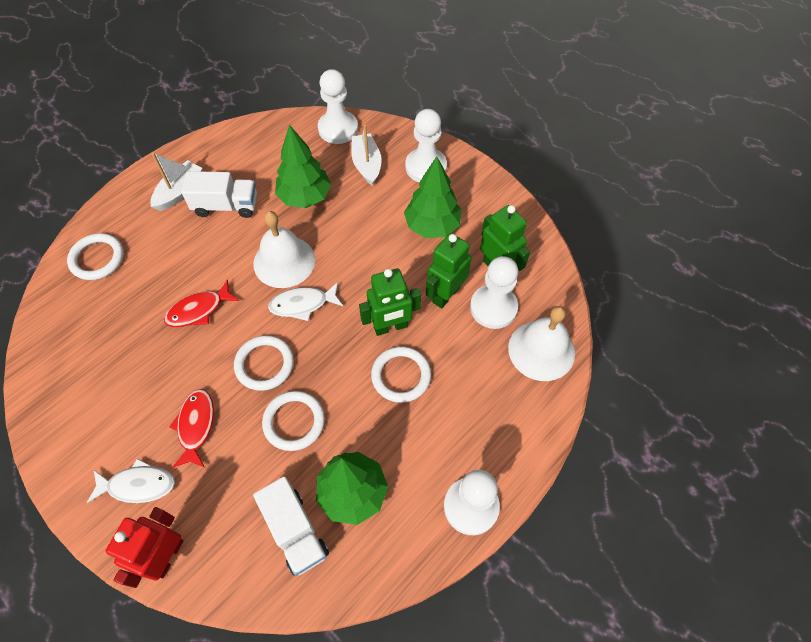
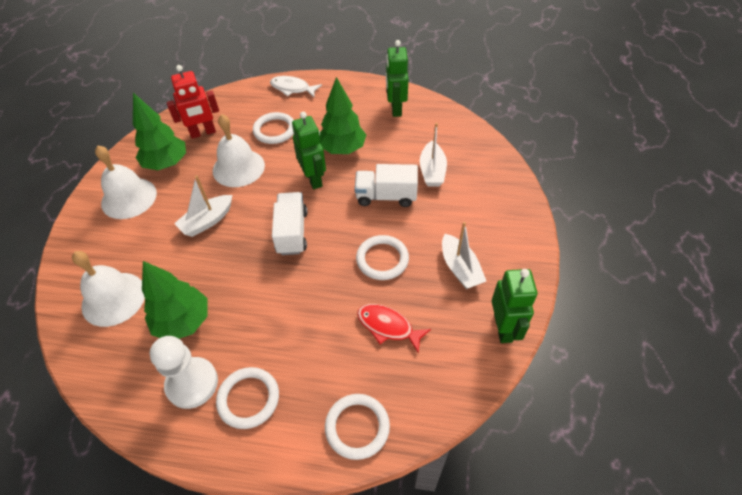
red fish: [164,279,239,327] [169,389,214,467] = 2 -> [357,304,431,353] = 1
white bell: [253,211,315,288] [508,306,575,381] = 2 -> [72,251,145,327] [95,145,157,219] [213,114,265,187] = 3
white boat: [150,153,202,211] [351,125,382,185] = 2 -> [174,175,232,237] [420,123,447,187] [442,222,486,289] = 3
white fish: [87,458,175,503] [268,282,343,321] = 2 -> [270,76,322,97] = 1
white pawn: [318,69,358,144] [405,109,447,182] [444,470,500,535] [470,256,518,329] = 4 -> [150,336,218,409] = 1

